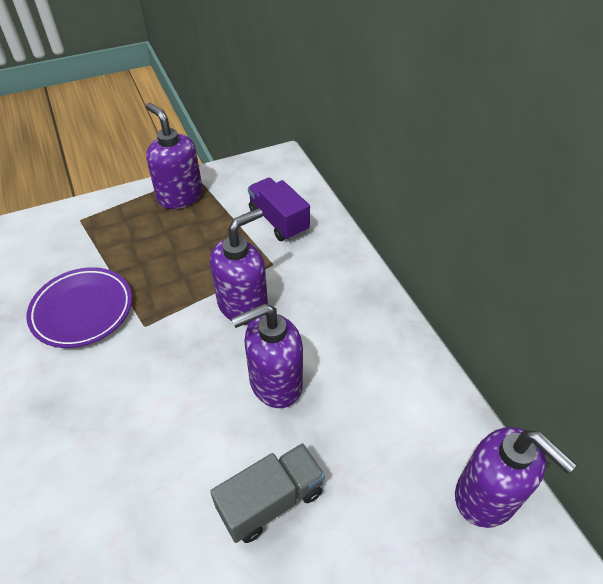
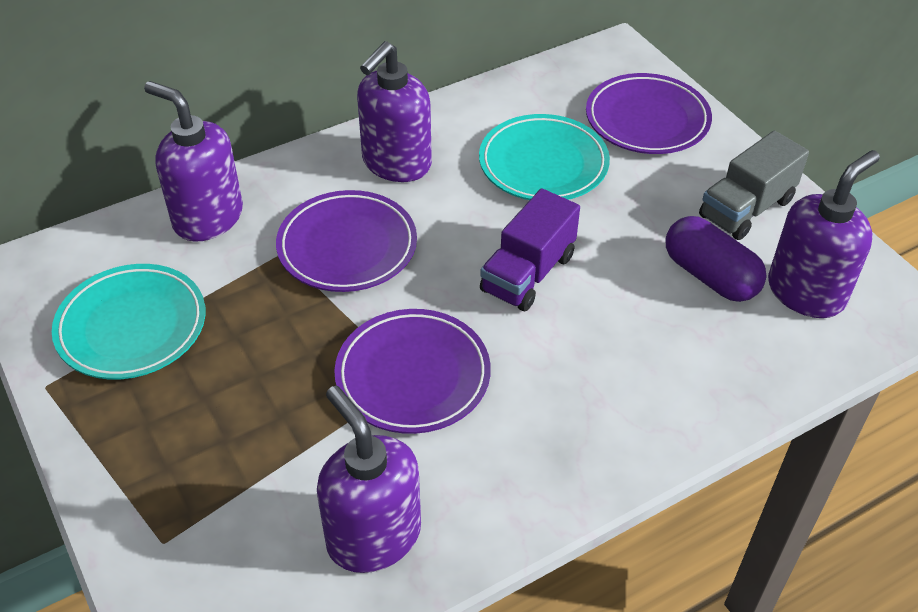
purple capsule: none = 0 -> [665,216,767,302] = 1
purple plate: [27,267,132,348] = 1 -> [276,190,417,292] [334,309,491,434] [586,73,712,154] = 3
turquoise plate: none = 0 -> [52,264,206,379] [479,114,610,200] = 2

